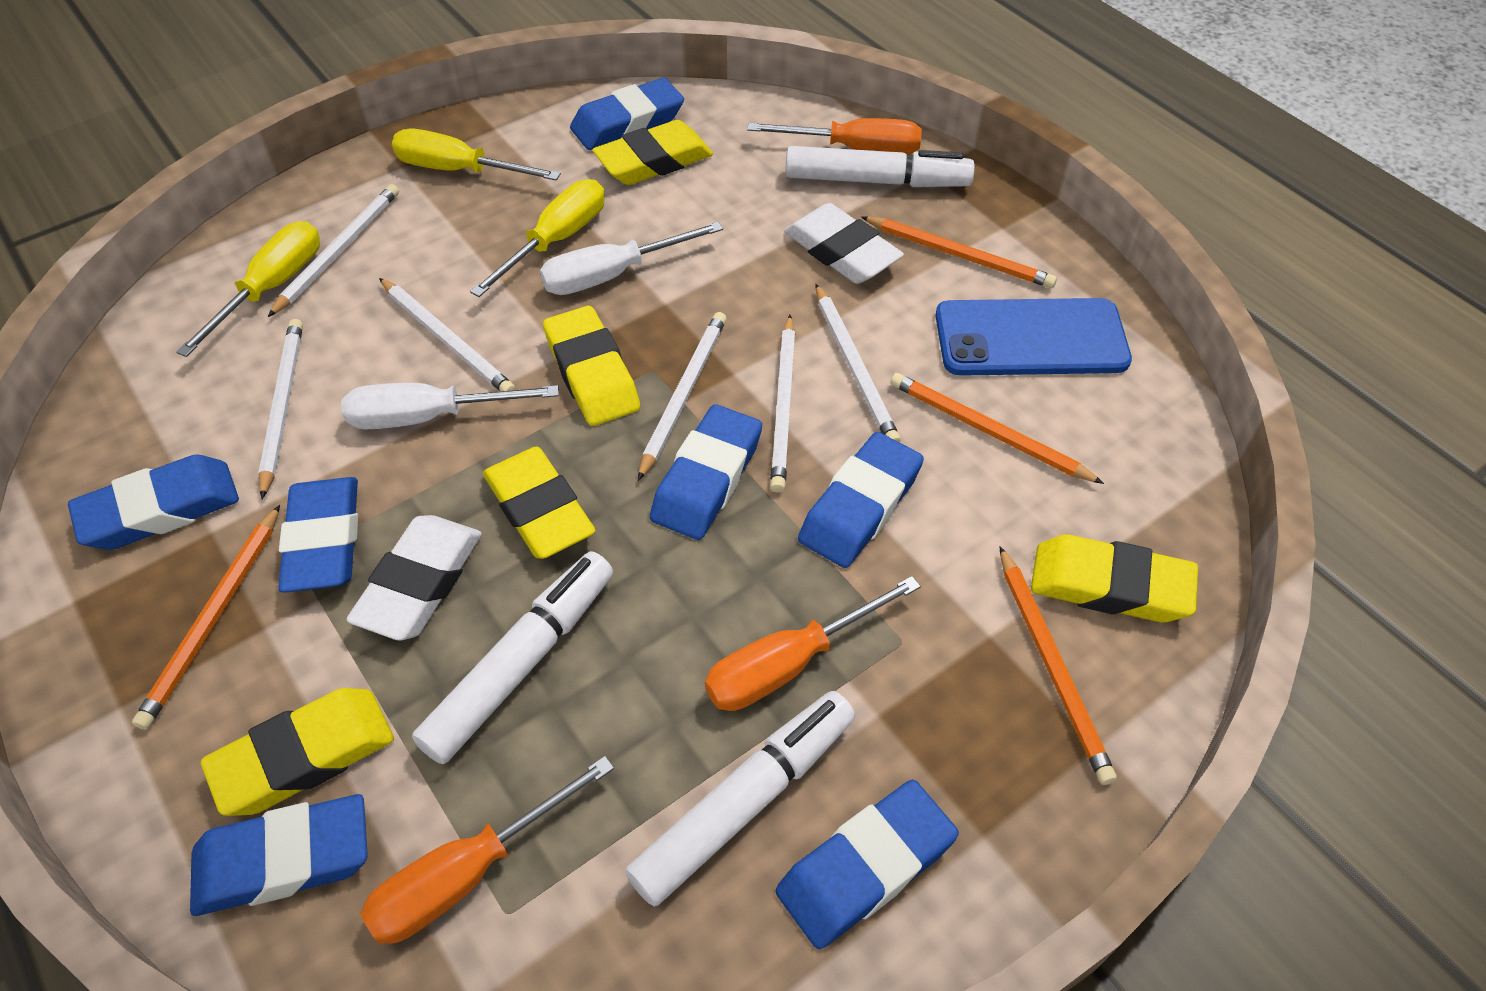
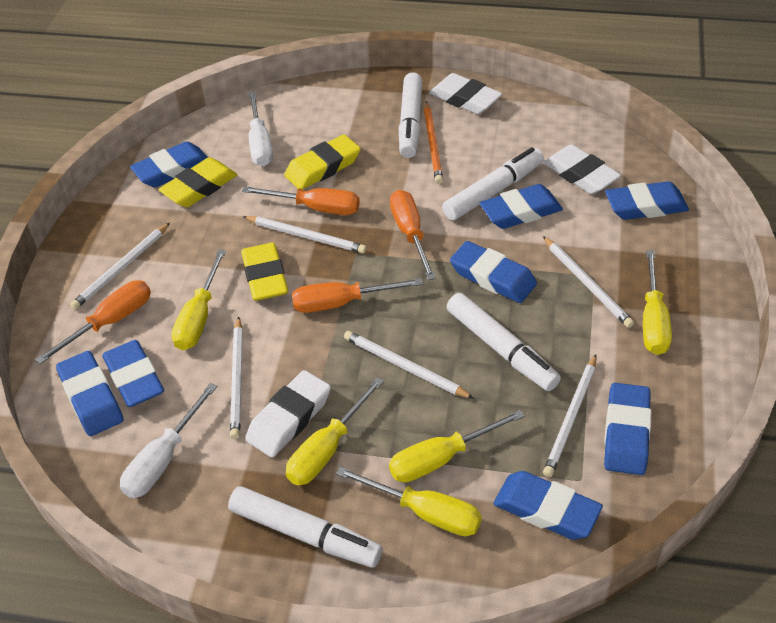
blue eraser: [68,454,239,550] [190,794,368,916] [278,477,358,593] [570,78,684,150] [650,404,762,540] [776,780,959,949] [798,432,924,568] = 7 -> [56,351,123,436] [102,340,164,407] [130,142,208,187] [450,241,537,303] [480,184,563,229] [493,471,603,540] [604,383,651,475] [605,181,689,220] = 8
blue phone: [935,298,1132,376] = 1 -> none = 0
orange pencil: [132,505,280,730] [861,216,1057,288] [890,373,1104,484] [999,546,1117,785] = 4 -> [424,102,443,184] = 1
orange screwdriver: [360,756,614,944] [705,576,921,711] [747,118,922,154] = 3 -> [35,280,151,364] [242,186,360,215] [292,278,423,313] [390,190,436,280] = 4
white eraser: [346,515,482,641] [784,203,904,284] = 2 -> [245,370,331,458] [429,73,502,114] [543,145,621,194] = 3
white marker: [412,551,613,764] [625,691,855,907] [785,146,975,187] = 3 -> [228,486,382,568] [399,72,422,158] [442,147,544,221] [447,293,561,391] = 4
yellow eraser: [201,688,394,816] [483,447,595,559] [543,306,640,426] [592,120,713,185] [1031,534,1198,622] = 5 -> [159,157,237,207] [241,243,288,301] [284,134,360,190] = 3
yellow screwdriver: [176,221,320,357] [392,129,561,181] [470,179,605,297] = 3 -> [171,249,226,350] [286,377,384,485] [336,466,482,536] [389,410,525,482] [643,250,672,355] = 5

